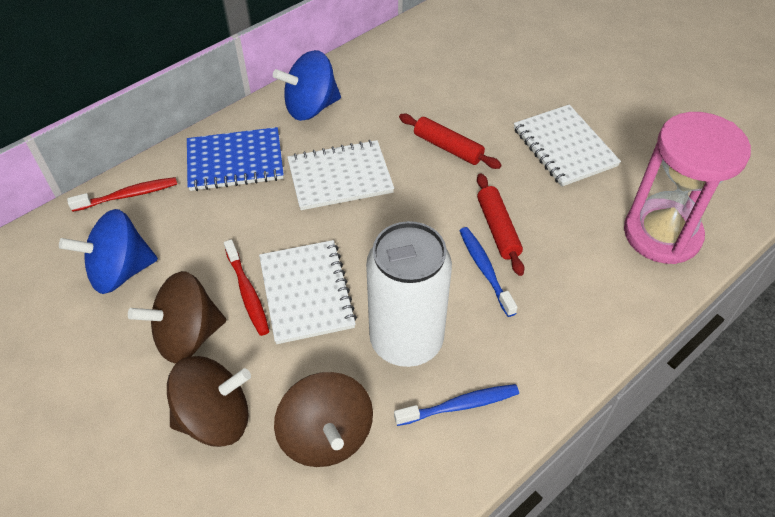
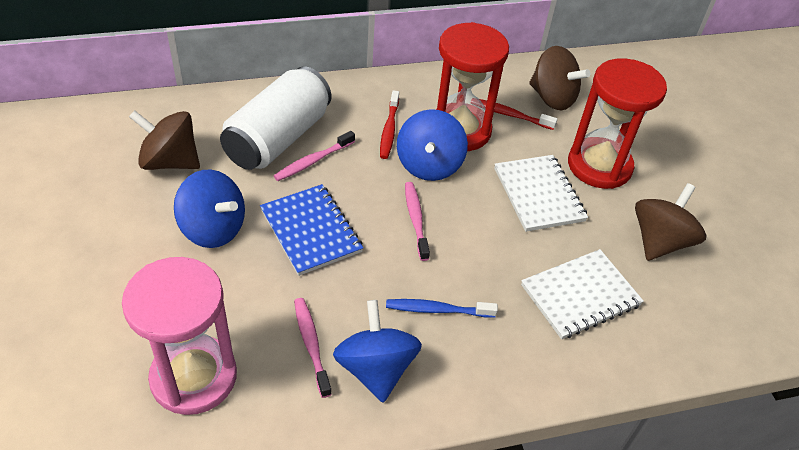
blue spinning top: [59,209,158,294] [273,50,341,121] = 2 -> [174,169,245,248] [333,300,422,403] [397,109,468,181] = 3
blue toothbrush: [394,384,519,426] [459,227,518,317] = 2 -> [386,299,498,318] = 1
pink toothbrush: none = 0 -> [274,131,355,181] [294,298,332,398] [405,182,430,261] = 3
red hourglass: none = 0 -> [436,22,509,151] [568,58,667,189] = 2
red rolling pin: [399,114,502,169] [477,173,524,276] = 2 -> none = 0
white notebook: [259,240,357,344] [287,140,394,210] [514,104,621,187] = 3 -> [494,155,588,232] [521,249,644,339] = 2

